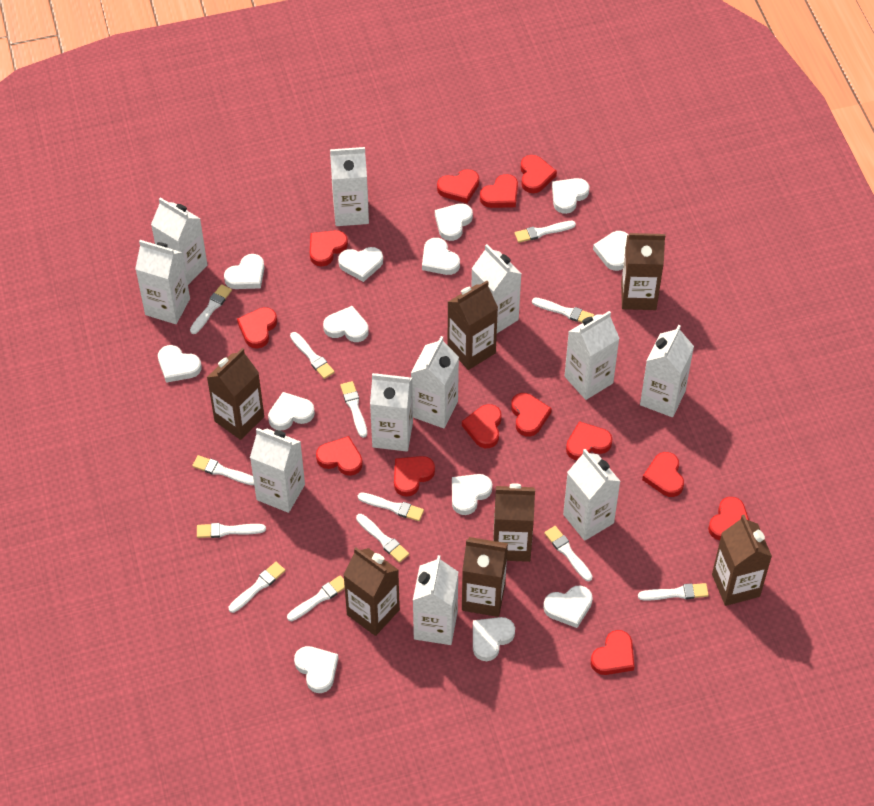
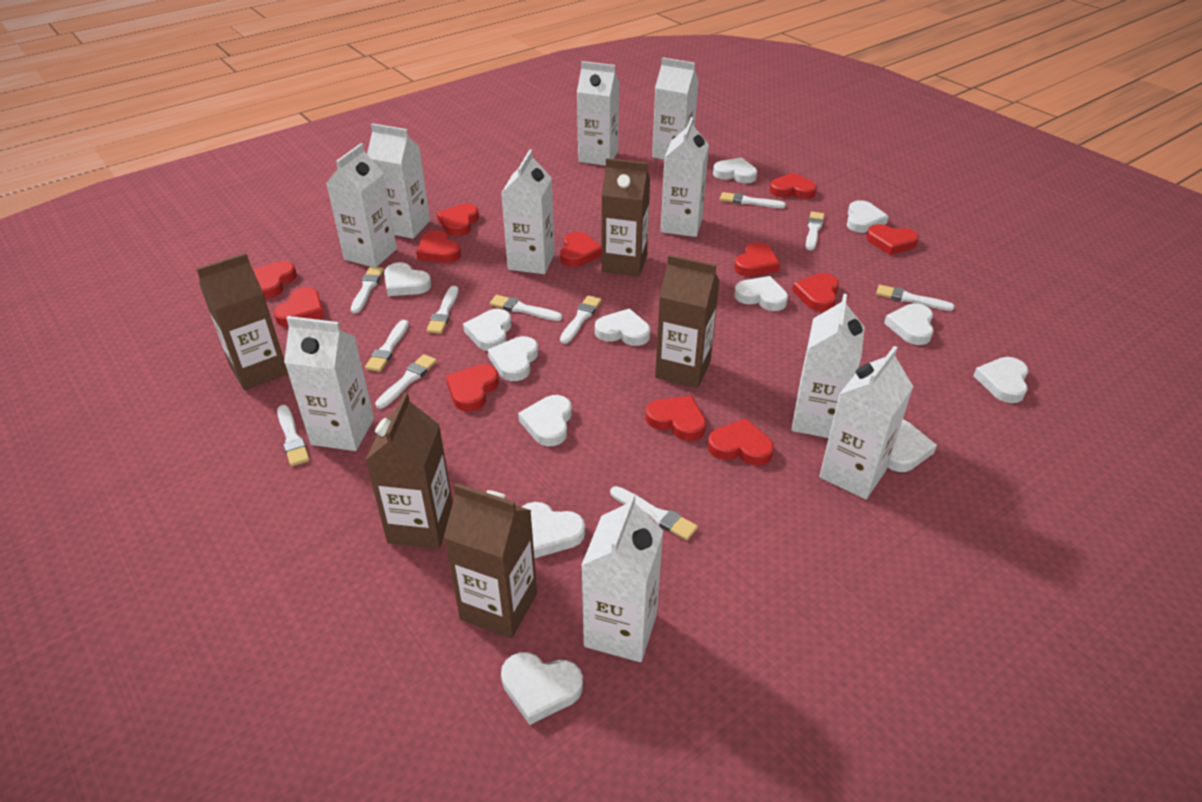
brown carton: [207,348,264,440] [343,548,400,636] [448,281,498,370] [462,537,508,617] [493,483,535,562] [621,233,666,310] [712,515,772,606] = 7 -> [196,253,288,390] [365,392,453,549] [444,483,537,638] [601,158,650,277] [655,255,719,388] = 5
red heart: [237,307,277,348] [310,230,348,266] [316,436,363,476] [394,456,435,497] [437,169,479,203] [462,404,502,448] [480,174,518,208] [511,393,552,436] [521,155,557,193] [566,421,612,460] [591,630,635,675] [642,452,684,497] [708,497,749,540] = 13 -> [253,261,297,299] [274,287,324,327] [416,230,461,263] [437,204,479,236] [446,364,499,412] [560,232,602,267] [646,396,706,441] [708,418,774,466] [734,242,780,277] [769,173,817,199] [792,273,839,312] [866,224,919,255] = 12
white brush: [190,284,232,334] [192,455,254,485] [197,523,266,538] [229,562,285,613] [287,575,345,621] [290,332,335,379] [340,381,367,438] [356,514,409,563] [358,492,424,521] [515,221,576,243] [532,298,594,323] [544,526,593,581] [638,583,709,601] = 13 -> [277,405,309,466] [351,267,384,313] [365,320,409,372] [375,354,437,409] [426,286,459,334] [490,295,562,321] [560,295,601,344] [610,486,698,540] [720,192,786,208] [806,212,824,250] [876,285,955,311] = 11
white carton: [135,240,190,324] [151,197,207,285] [250,428,305,513] [330,147,369,226] [370,373,413,451] [411,336,459,428] [413,555,458,645] [471,244,521,333] [563,449,621,541] [565,311,620,400] [640,325,694,417] = 11 -> [284,316,374,451] [326,143,397,267] [367,123,430,239] [501,149,555,274] [577,61,619,166] [581,493,663,662] [652,57,699,160] [661,117,709,237] [791,294,865,438] [819,346,913,499] = 10

